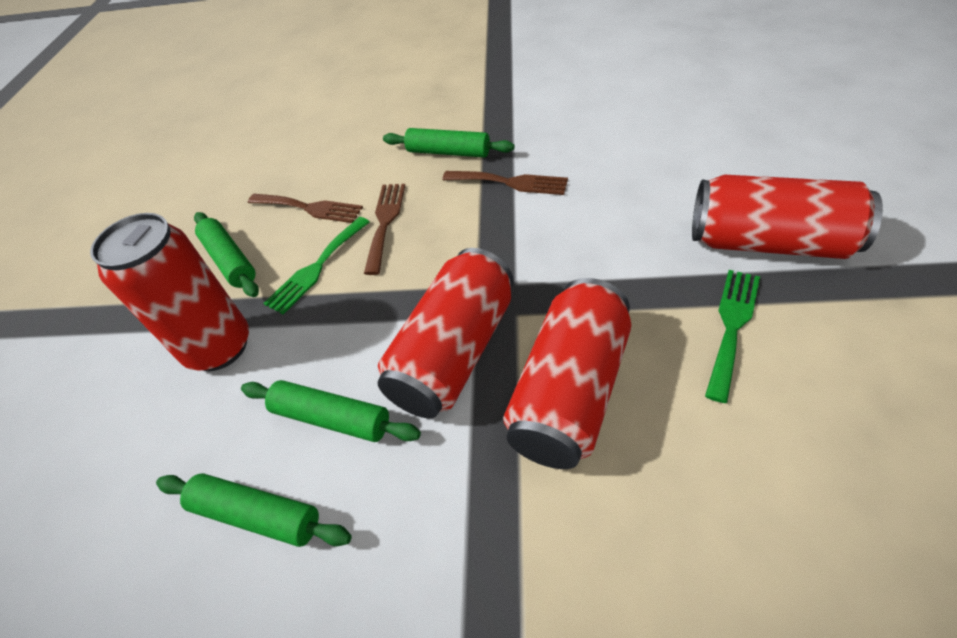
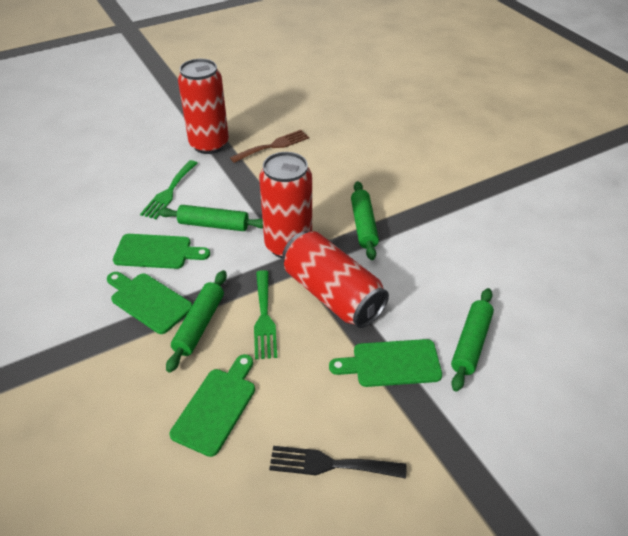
black fork: none = 0 -> [269,446,407,479] = 1
brown fork: [248,194,363,223] [364,184,405,275] [442,171,568,195] = 3 -> [230,130,309,163] = 1
green cutting board: none = 0 -> [107,272,192,334] [113,234,210,269] [170,354,255,457] [329,339,442,387] = 4
red can: [90,213,249,371] [377,248,514,418] [503,278,631,469] [692,175,883,259] = 4 -> [178,59,229,154] [259,152,312,258] [282,231,389,328] = 3

